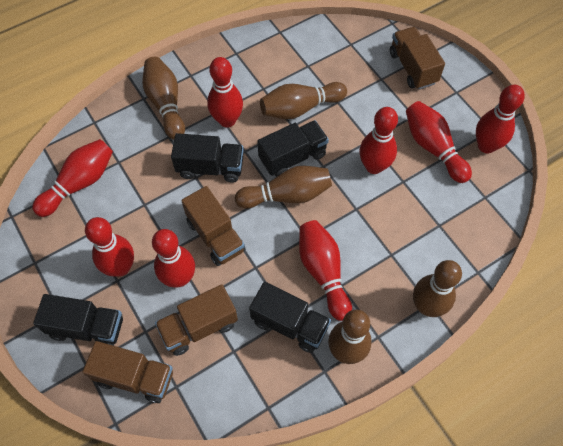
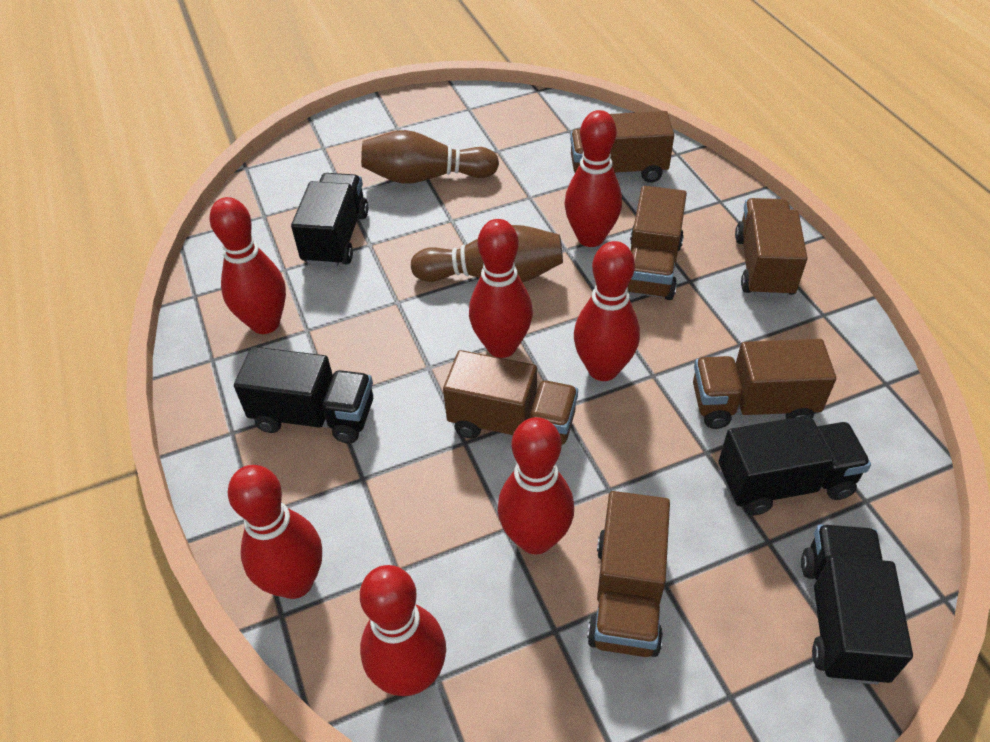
brown bowling pin: [142,57,185,140] [235,166,332,209] [260,82,347,119] [328,310,372,364] [413,260,462,317] = 5 -> [361,130,499,184] [411,225,563,283] = 2
brown truck: [83,341,173,403] [155,284,238,356] [181,186,246,266] [390,27,445,89] = 4 -> [443,350,578,445] [570,111,674,183] [587,491,670,657] [627,186,687,300] [693,339,836,429] [735,198,808,298] = 6
red bowling pin: [32,139,113,217] [85,217,134,277] [152,229,195,288] [207,57,243,128] [299,220,352,321] [359,107,398,174] [406,101,472,183] [476,85,525,153] = 8 -> [209,197,286,334] [228,465,322,599] [360,565,446,696] [469,219,533,358] [498,417,574,555] [564,110,622,247] [574,241,640,381] = 7

